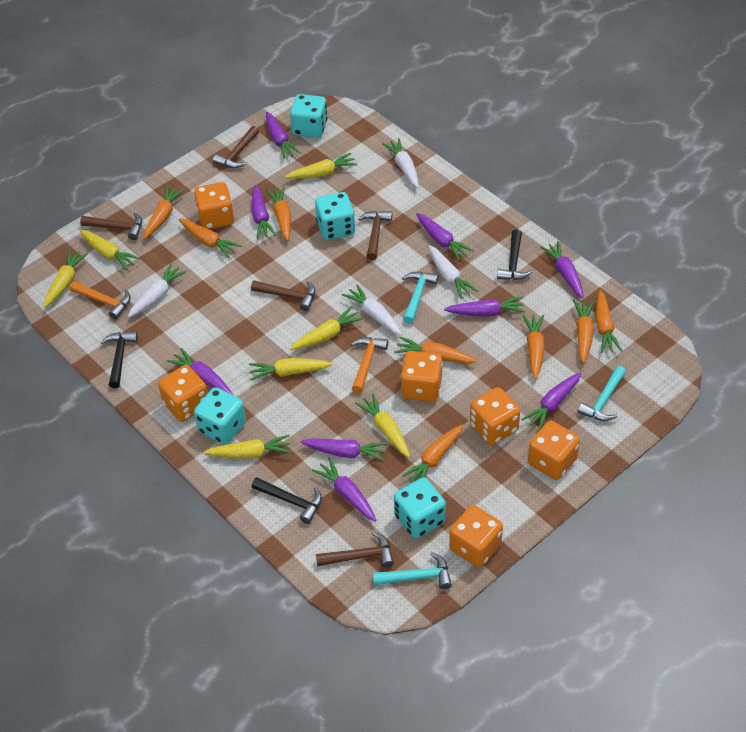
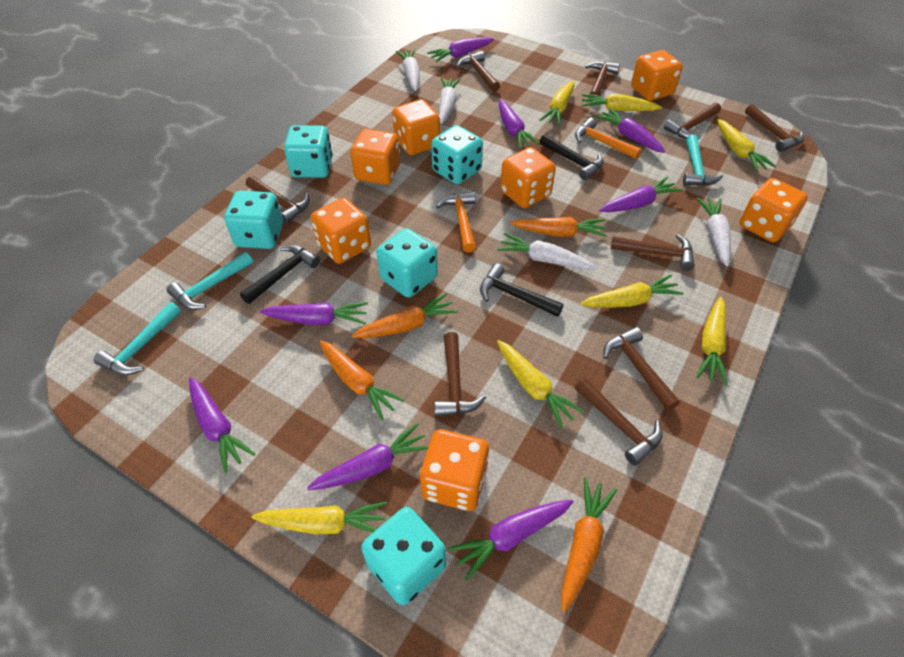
brown hammer: [80,212,142,240] [213,126,259,168] [251,280,315,311] [316,531,394,567] [358,211,392,260] = 5 -> [246,176,310,224] [434,332,486,417] [457,51,500,92] [575,378,663,466] [585,61,620,96] [603,327,680,411] [611,234,695,271] [664,103,721,139] [745,104,804,152] = 9
orange carrot: [144,185,185,239] [179,218,241,258] [266,186,291,241] [394,337,477,364] [402,425,463,483] [523,315,545,379] [573,300,594,363] [596,290,622,353] = 8 -> [319,340,405,420] [351,293,458,338] [510,217,607,237] [561,477,617,612] = 4
orange dice: [158,365,208,422] [194,182,234,229] [401,351,443,402] [449,505,503,568] [470,387,520,445] [528,421,580,480] = 6 -> [310,198,371,264] [350,129,400,185] [392,99,440,155] [420,429,489,511] [500,147,556,208] [631,50,683,101] [739,178,808,242] = 7
purple carrot: [167,348,233,395] [252,185,277,239] [266,112,301,159] [300,438,388,461] [312,458,377,522] [416,213,474,261] [444,296,526,317] [521,373,581,431] [540,241,584,298] = 9 -> [189,377,255,473] [260,302,368,325] [307,423,429,490] [427,37,494,62] [448,500,574,581] [499,99,540,149] [595,108,665,153] [599,177,682,212] = 8
turquoise dice: [194,387,246,444] [290,94,327,138] [315,192,355,240] [394,478,446,539] = 4 -> [224,191,283,249] [284,125,332,178] [361,507,446,605] [376,228,438,298] [431,125,483,185] = 5

